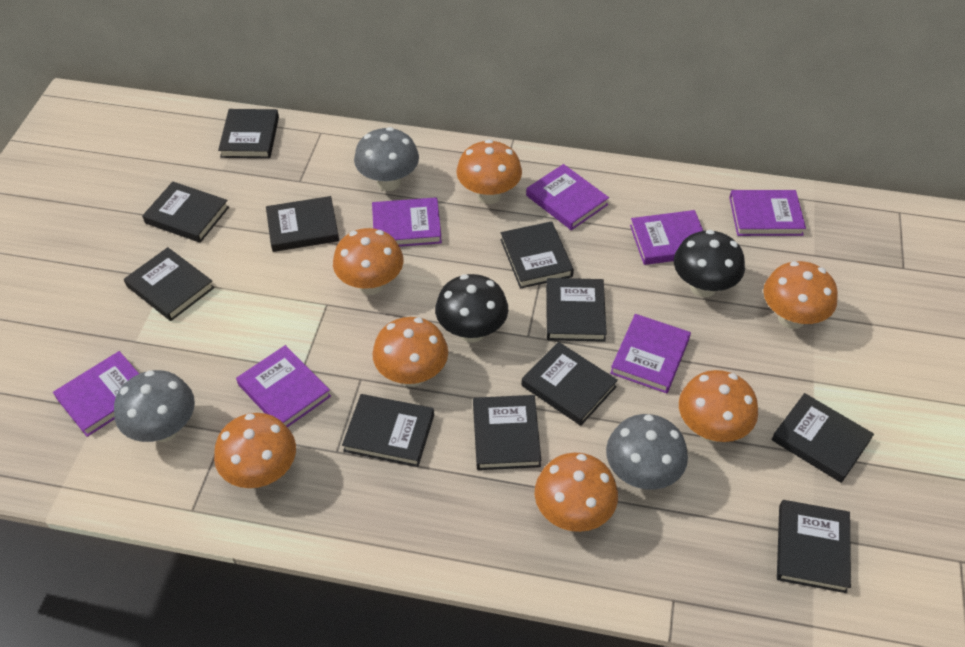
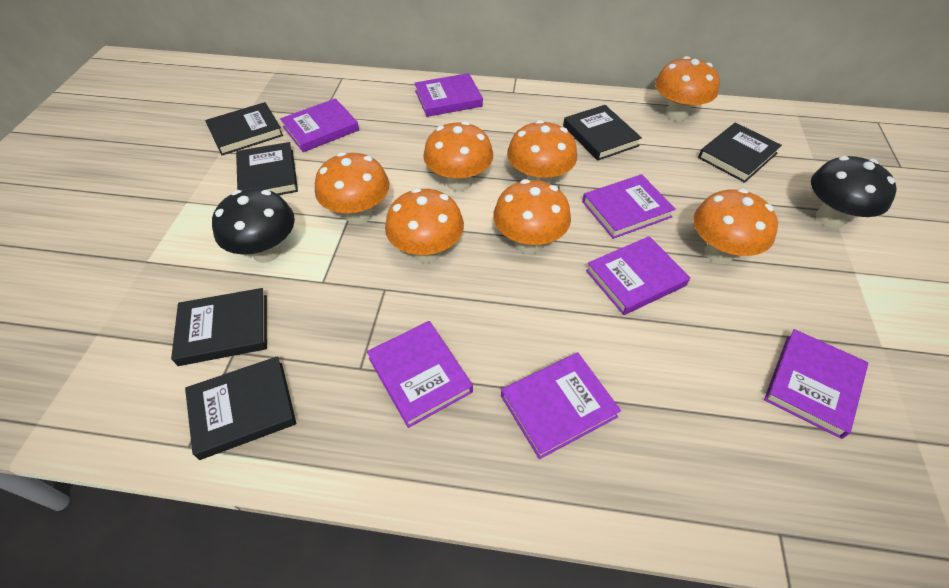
black book: [124,247,215,321] [142,182,229,243] [218,109,279,158] [266,196,339,252] [342,394,434,467] [473,395,541,470] [500,221,574,289] [521,342,618,426] [546,278,607,342] [772,393,874,483] [777,500,851,593] = 11 -> [171,288,267,366] [185,356,296,460] [205,102,283,155] [236,142,298,195] [563,105,642,161] [698,122,782,183] = 6
grey mushroom: [114,370,195,442] [354,127,419,191] [606,414,688,490] = 3 -> none = 0

